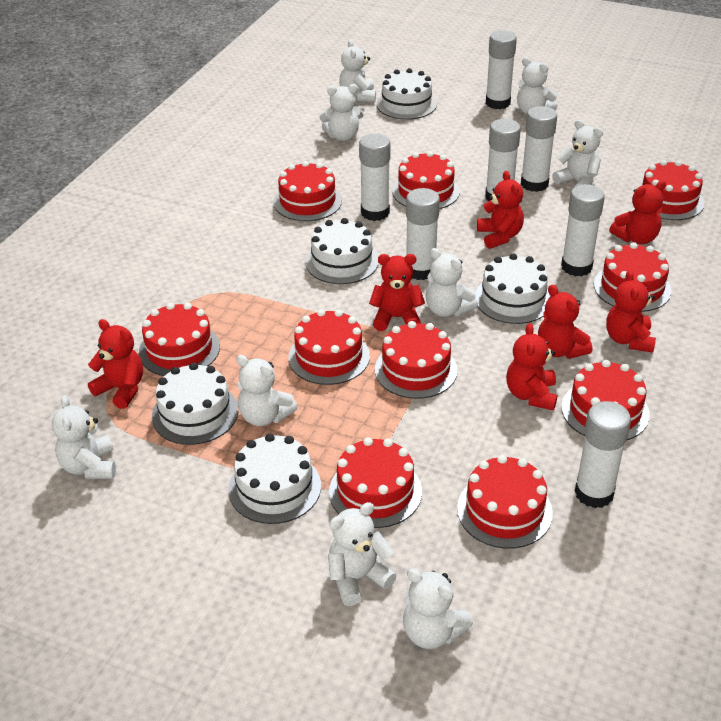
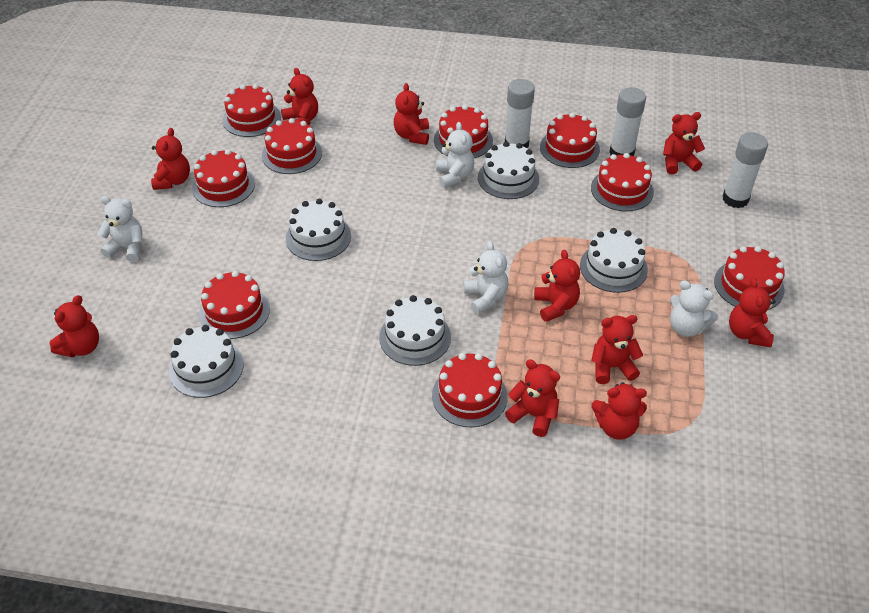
red cake: [139,303,220,376] [274,161,342,221] [288,309,370,385] [329,437,422,528] [375,321,458,399] [392,151,460,209] [457,455,553,549] [561,360,650,440] [594,242,672,312] [642,160,704,220] = 10 -> [192,149,255,207] [199,271,270,339] [222,84,281,137] [262,118,322,174] [432,353,507,427] [434,105,493,158] [540,113,600,168] [591,153,654,212] [714,246,785,310] = 9
red teddy bear: [88,319,143,409] [369,254,425,331] [477,171,524,249] [506,323,557,411] [538,285,593,359] [606,270,656,353] [609,181,666,244] = 7 -> [49,295,99,358] [151,128,190,190] [281,68,318,125] [393,83,429,145] [505,359,560,437] [534,250,580,322] [591,315,643,384] [592,382,647,440] [663,112,705,174] [729,278,775,347] = 10
white glue stick: [359,133,390,221] [406,188,440,280] [485,119,521,201] [486,31,517,109] [521,106,557,192] [561,184,605,276] [574,401,631,508] = 7 -> [505,79,535,148] [609,87,646,156] [723,132,768,208] = 3
white teddy bear: [52,395,116,479] [236,355,298,426] [320,84,364,141] [328,502,397,606] [339,40,376,102] [403,568,473,649] [425,248,478,317] [517,57,557,114] [552,119,603,187] = 9 -> [98,196,143,262] [436,122,474,188] [464,241,508,314] [670,280,718,337] = 4

